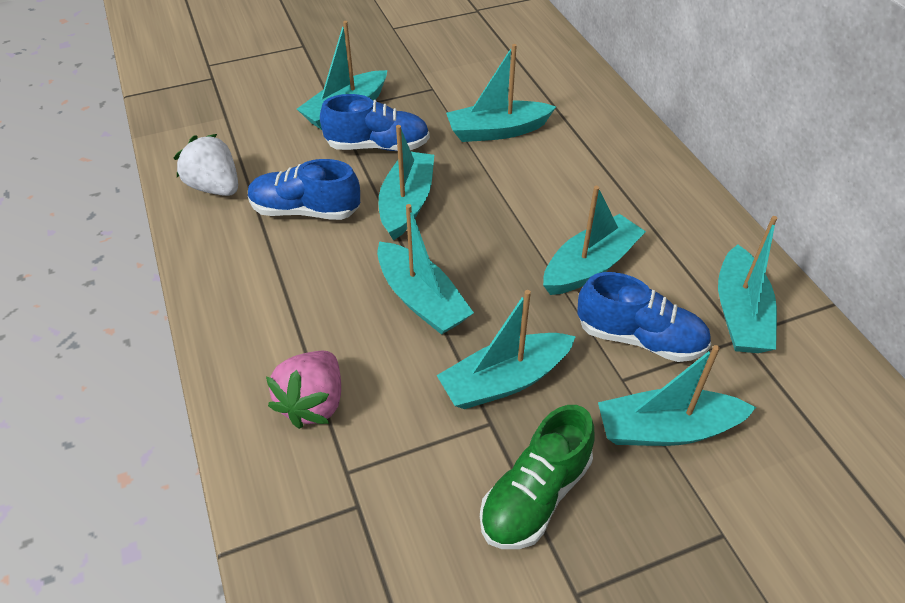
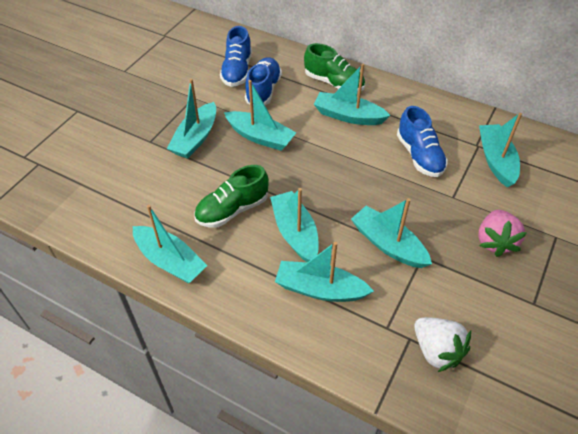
green shoe: [480,405,595,549] = 1 -> [194,165,269,228] [304,43,365,92] = 2

